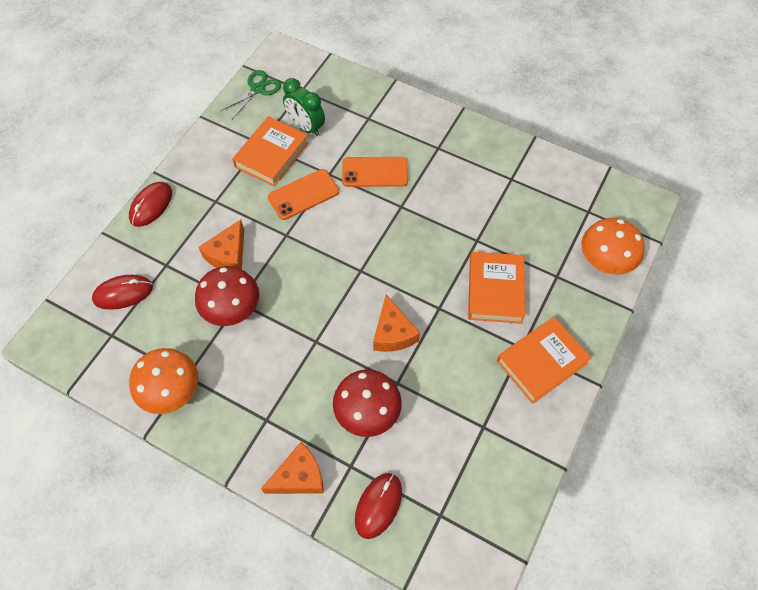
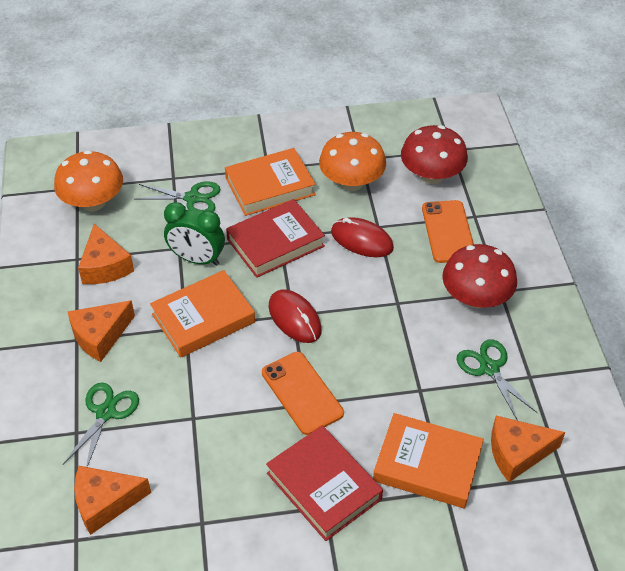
green scissors: [221,70,281,119] = 1 -> [63,383,139,467] [135,181,220,212] [456,339,538,421] = 3
orange cheese: [199,219,244,269] [261,442,324,494] [373,294,420,352] = 3 -> [68,300,135,362] [74,466,151,535] [78,224,134,284] [491,416,565,482] = 4
red book: none = 0 -> [226,199,325,278] [266,425,383,541] = 2
red mouse: [92,275,153,310] [129,182,172,227] [355,473,402,539] = 3 -> [268,289,322,343] [331,217,394,257] = 2

